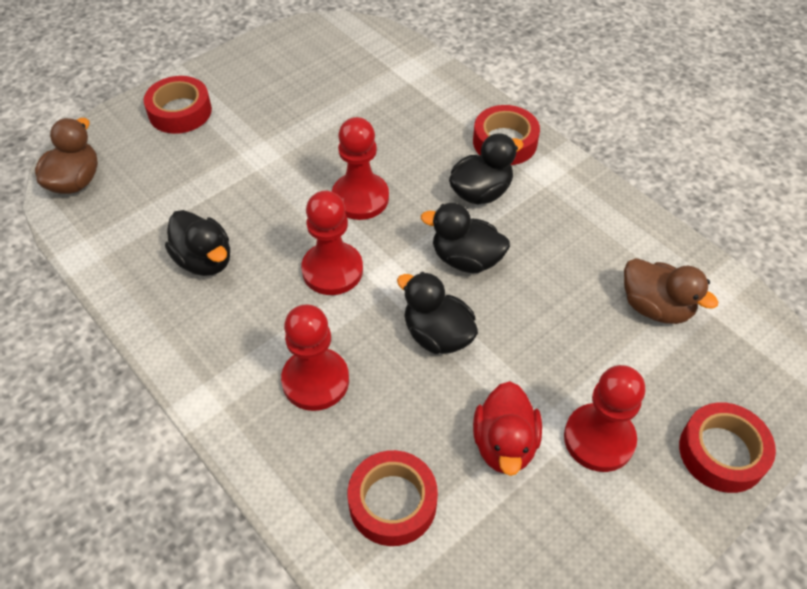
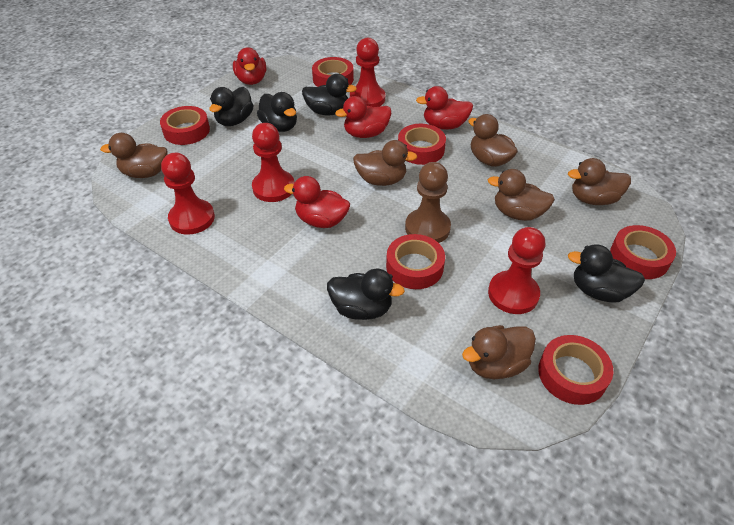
black duck: [165,210,230,276] [397,272,478,354] [421,203,510,273] [449,133,523,205] = 4 -> [209,87,254,126] [257,92,297,132] [302,74,357,115] [327,269,405,320] [568,244,645,303] = 5
brown duck: [35,118,98,194] [624,258,718,324] = 2 -> [100,133,168,178] [353,140,417,186] [462,325,536,379] [468,114,518,167] [488,169,555,221] [568,158,631,205] = 6
brown pawn: none = 0 -> [405,162,451,243] = 1
red duck: [473,381,542,476] = 1 -> [233,47,266,85] [284,176,350,228] [335,96,392,138] [416,86,473,130] = 4
red tape: [144,76,212,134] [348,450,438,546] [473,105,540,165] [679,402,776,493] = 4 -> [160,106,210,145] [312,57,354,87] [386,234,445,289] [398,124,446,165] [538,335,613,405] [610,225,676,279] = 6

